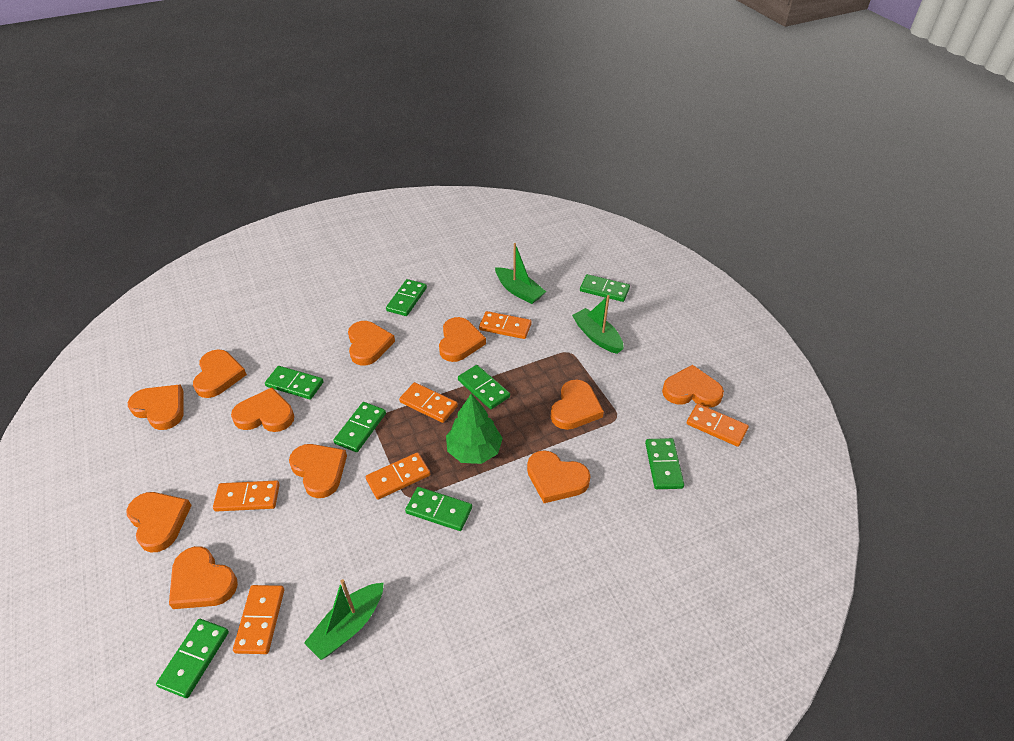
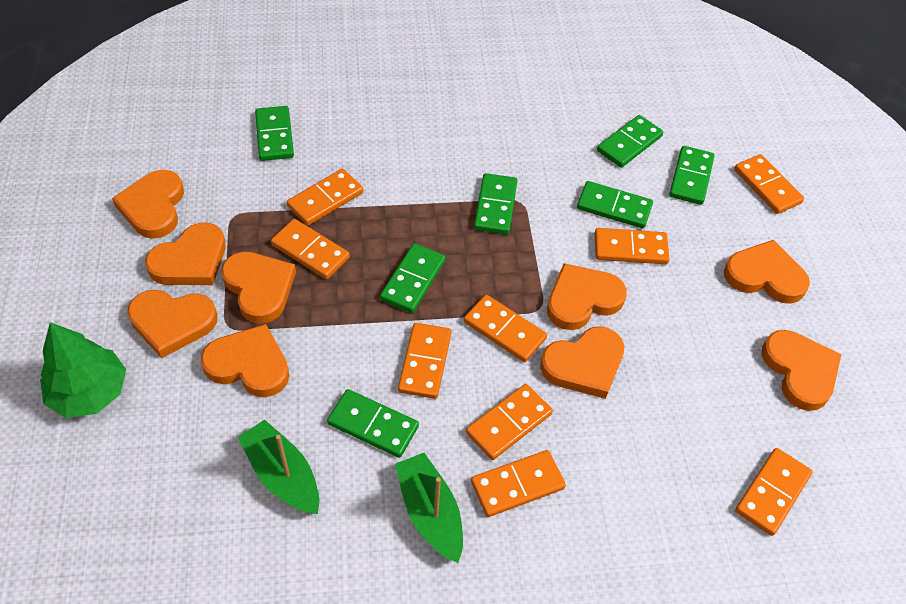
green boat: [304,579,384,660] [495,243,546,304] [572,295,623,354] = 3 -> [238,420,319,514] [395,453,463,563] = 2
green domino: [156,619,229,698] [265,366,324,400] [333,402,386,452] [386,279,427,316] [405,487,472,531] [458,365,510,409] [580,274,630,302] [645,438,684,489] = 8 -> [255,106,294,161] [327,389,419,458] [380,243,446,313] [474,173,517,234] [577,181,653,228] [597,115,663,168] [669,146,715,205] = 7
orange domino: [213,480,280,511] [233,585,284,654] [366,452,430,500] [399,382,458,423] [479,311,532,339] [687,404,749,447] = 6 -> [271,219,350,279] [287,169,363,226] [398,323,451,399] [464,295,547,362] [466,384,553,460] [471,450,566,517] [595,228,670,264] [734,154,804,214] [735,448,813,536] = 9
orange heart: [126,492,192,552] [128,385,184,430] [169,546,238,609] [193,350,247,398] [231,388,294,432] [289,444,347,498] [348,321,395,365] [439,317,486,362] [527,450,591,503] [551,380,604,430] [662,365,724,408] = 11 -> [112,170,184,239] [127,290,217,358] [145,222,226,285] [201,324,289,397] [221,252,296,324] [540,326,624,399] [547,263,627,330] [724,240,810,304] [761,330,841,411] = 9

